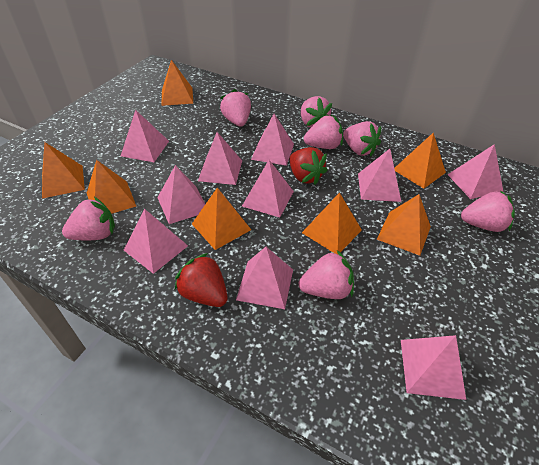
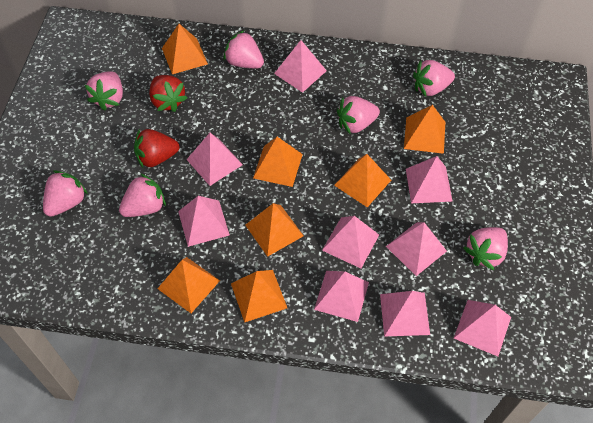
pink pyramid: [121,110,169,162] [124,209,188,274] [157,165,205,224] [198,132,242,185] [236,247,293,309] [242,160,294,218] [251,114,294,166] [358,149,401,202] [401,335,466,400] [447,144,503,199] = 10 -> [178,196,230,247] [186,133,243,186] [274,40,327,93] [314,271,369,322] [322,216,379,268] [380,291,430,337] [386,222,447,276] [406,156,453,203] [454,300,511,356] = 9

